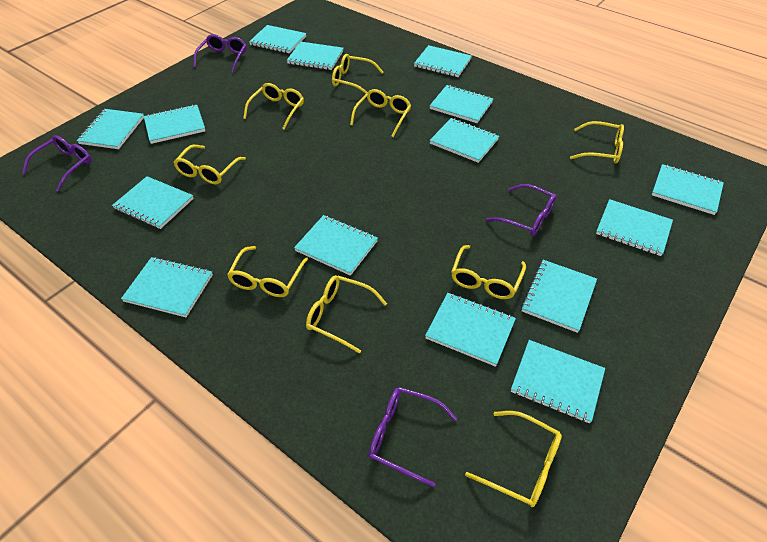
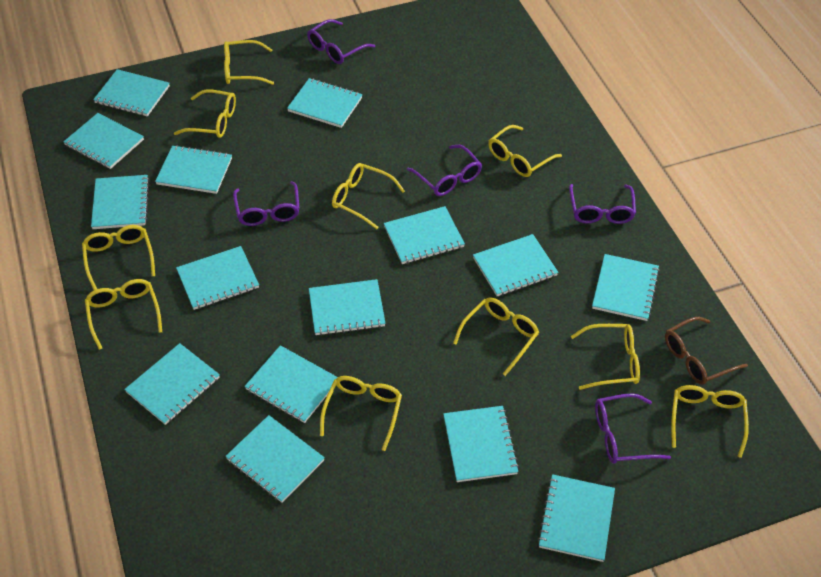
brown glasses: none = 0 -> [665,317,748,385] = 1
purple glasses: [22,135,92,191] [194,34,246,73] [369,387,458,487] [486,184,557,236] = 4 -> [233,181,300,226] [307,19,375,64] [406,145,482,196] [569,184,636,224] [595,393,671,464] = 5
yellow glasses: [173,145,246,184] [227,246,308,297] [243,83,304,130] [306,275,387,354] [332,54,383,94] [350,89,411,137] [451,245,526,299] [465,411,562,507] [570,121,624,164] = 9 -> [82,225,155,290] [85,279,162,350] [174,89,236,138] [224,40,274,85] [320,376,402,451] [332,163,405,229] [453,297,539,376] [488,125,562,177] [571,324,640,390] [671,385,749,458] = 10

